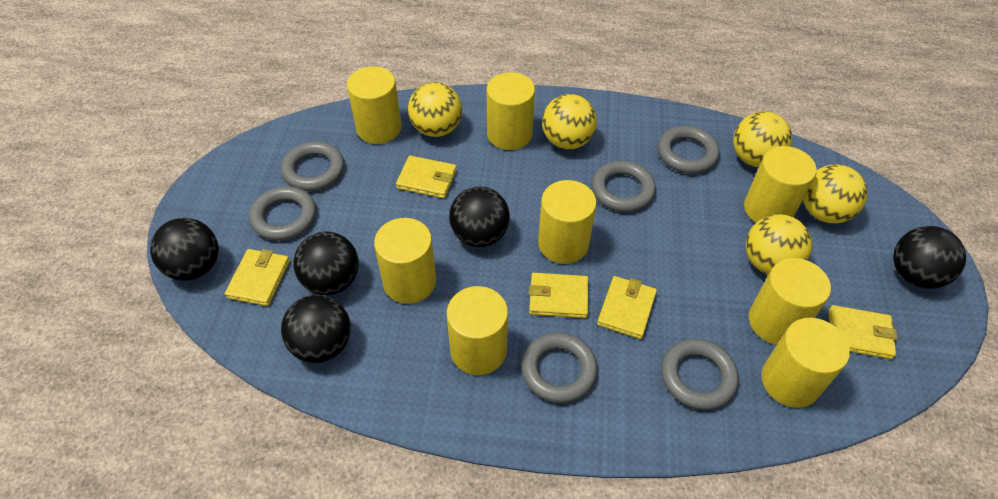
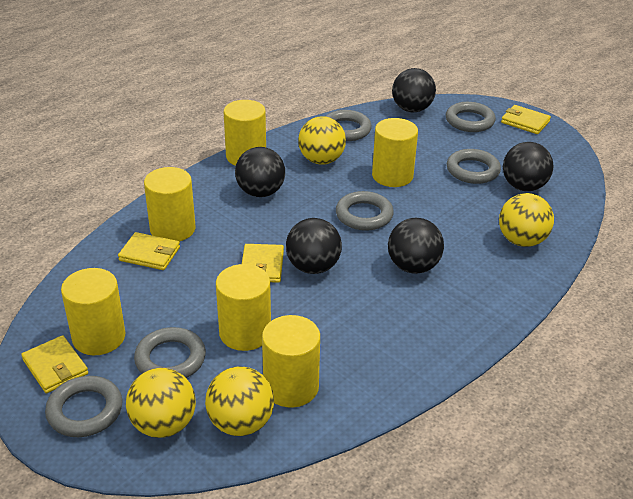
yellow ball: [408,82,462,137] [542,94,597,150] [733,111,792,168] [746,214,812,275] [803,164,867,224] = 5 -> [126,368,196,438] [205,367,274,436] [298,116,346,165] [499,193,554,247] = 4
yellow cylinder: [347,66,402,144] [374,218,436,304] [447,286,508,375] [487,72,535,150] [538,180,597,264] [744,146,817,222] [749,258,831,345] [761,318,850,408] = 8 -> [61,268,126,355] [144,167,196,242] [216,264,271,351] [224,100,266,166] [262,315,320,408] [372,118,418,187] = 6
yellow wallet: [225,249,290,306] [396,155,457,199] [529,273,588,318] [597,276,657,339] [829,305,897,359] = 5 -> [21,335,88,394] [118,232,180,270] [242,244,284,283] [501,105,551,134] = 4

